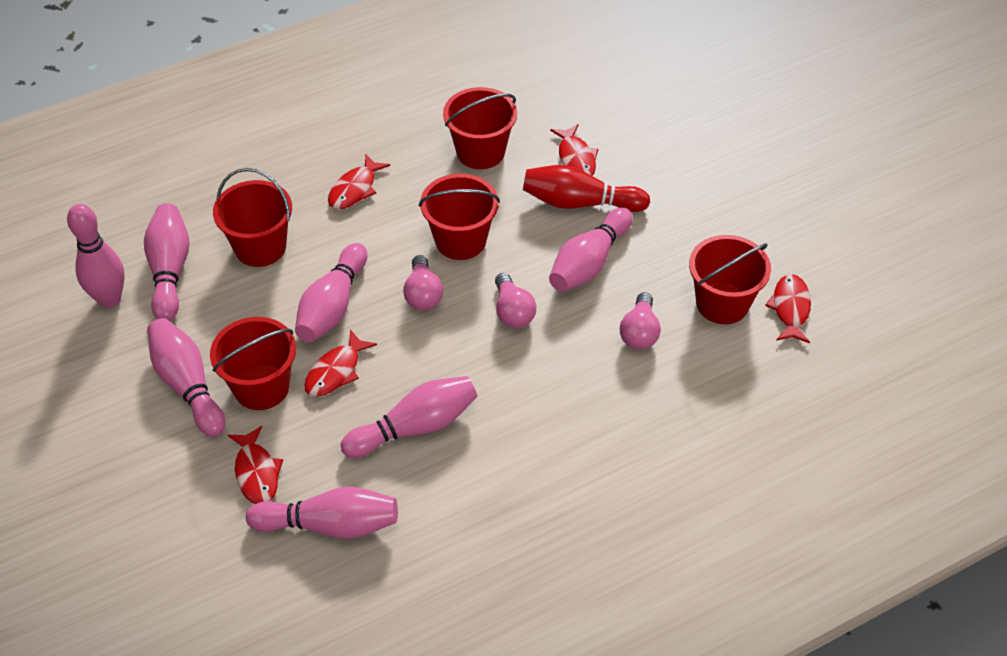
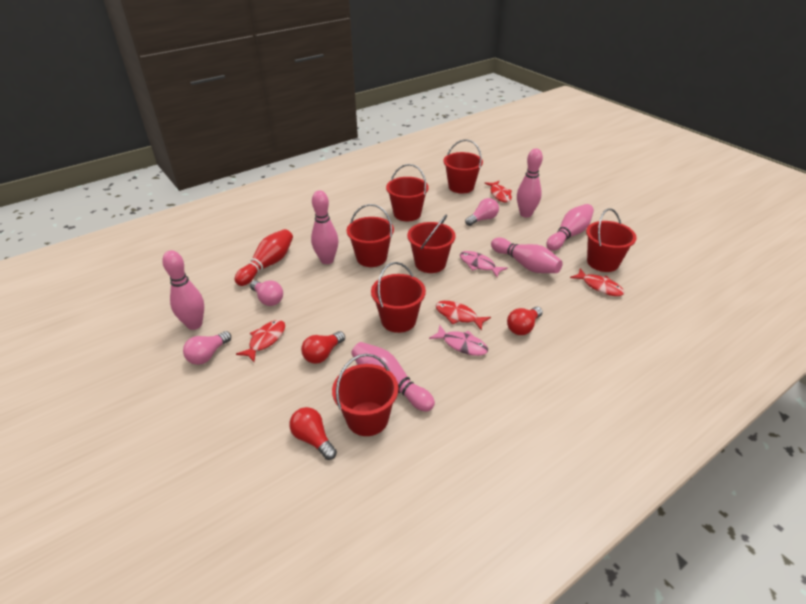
pink bowling pin: [67,204,125,308] [144,203,190,321] [147,318,225,437] [246,486,398,539] [295,243,367,342] [341,376,477,458] [549,207,633,292] = 7 -> [162,250,204,330] [311,190,339,264] [351,342,435,412] [491,238,563,273] [517,148,543,218] [546,204,594,251] = 6
pink fish: none = 0 -> [429,325,488,356] [460,251,508,277] = 2
red bucket: [210,317,296,410] [213,168,292,267] [419,174,500,260] [443,87,517,169] [689,235,771,324] = 5 -> [332,354,398,436] [347,204,394,267] [371,262,426,333] [386,164,429,221] [407,215,456,273] [443,139,483,193] [586,208,637,272] = 7
red fish: [228,426,283,504] [304,329,377,397] [328,154,390,209] [550,124,598,176] [765,274,811,343] = 5 -> [236,320,285,362] [436,301,491,331] [485,181,512,202] [570,268,624,296] = 4
red light bulb: none = 0 -> [289,407,337,460] [301,331,345,364] [507,307,543,335] = 3

